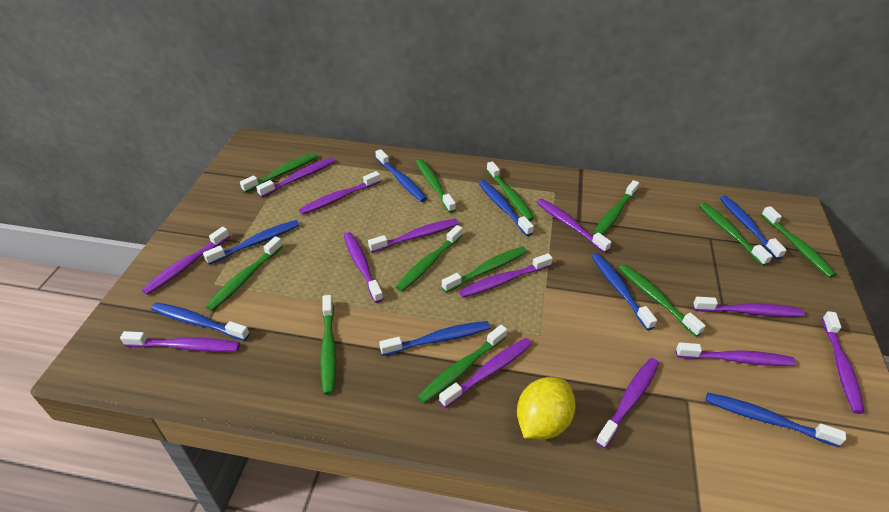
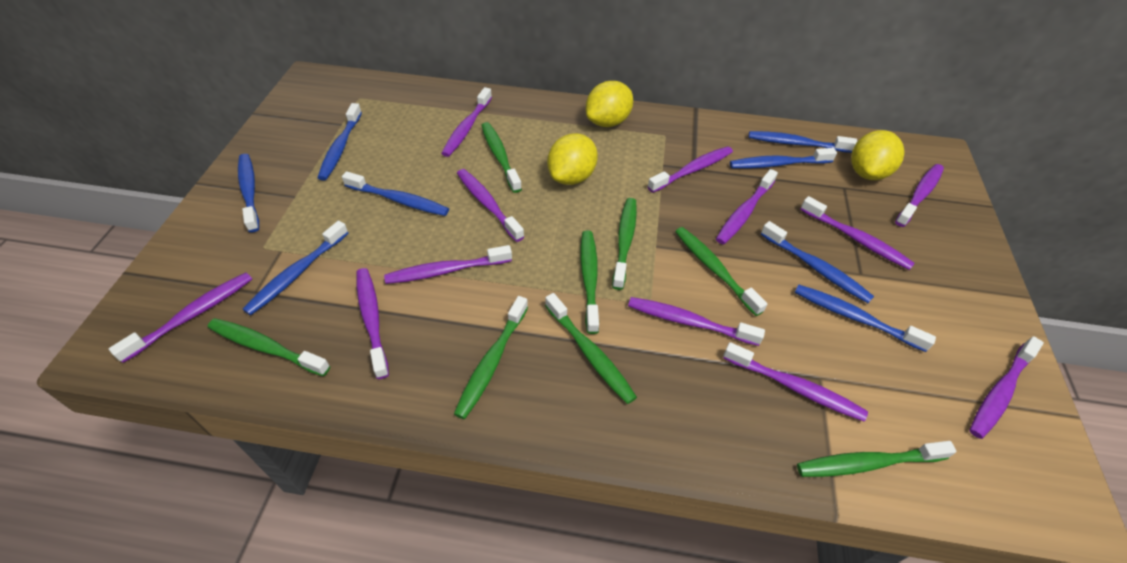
green toothbrush: [205,236,283,311] [240,153,318,193] [320,295,336,395] [396,225,463,291] [416,159,456,213] [417,325,507,403] [442,246,527,293] [487,161,534,221] [593,180,639,235] [619,264,706,337] [699,202,773,266] [761,206,836,278] = 12 -> [208,318,330,376] [454,296,528,419] [481,122,522,193] [545,293,637,404] [580,231,599,334] [612,198,637,290] [675,227,767,316] [797,441,957,477] = 8
purple toothbrush: [120,331,240,352] [142,227,230,295] [256,158,335,197] [299,171,381,214] [344,232,383,303] [368,219,459,253] [439,338,532,408] [459,253,553,298] [537,198,612,253] [596,358,659,448] [676,342,796,366] [693,297,805,317] [822,311,864,414] = 13 -> [109,273,252,363] [356,268,389,379] [384,245,512,284] [441,87,492,157] [457,169,524,242] [628,297,765,346] [647,146,733,193] [716,169,778,244] [723,342,868,422] [800,196,915,270] [895,164,944,227] [970,336,1044,439] = 12
yellow lemon: [517,377,575,439] = 1 -> [547,133,598,185] [586,81,633,127] [851,130,904,180] = 3

